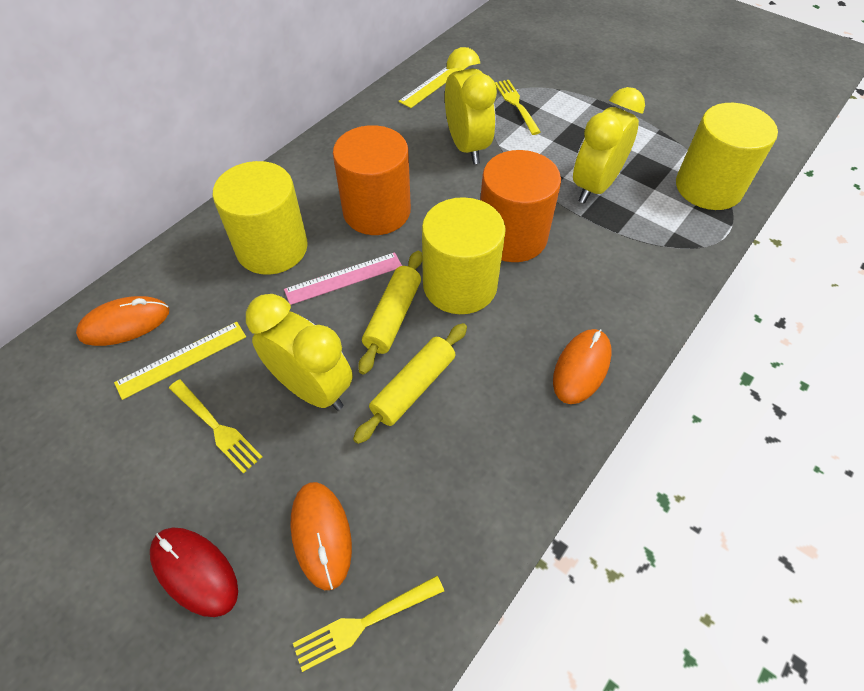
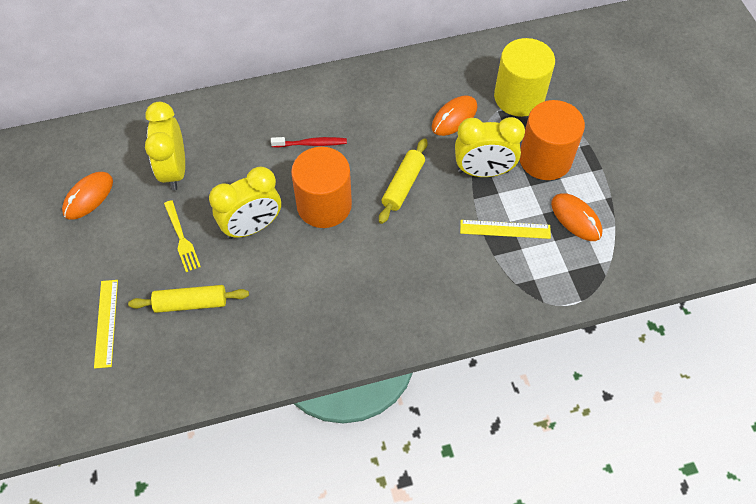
pink ruler: [284,252,402,305] = 1 -> none = 0
red mouse: [150,528,238,617] = 1 -> none = 0
red toothbrush: none = 0 -> [271,137,347,148] = 1
yellow cylinder: [213,161,308,275] [422,197,506,314] [676,103,778,210] = 3 -> [494,38,555,117] = 1
yellow fork: [169,380,262,474] [293,576,444,672] [495,80,541,135] = 3 -> [164,200,201,272] = 1

